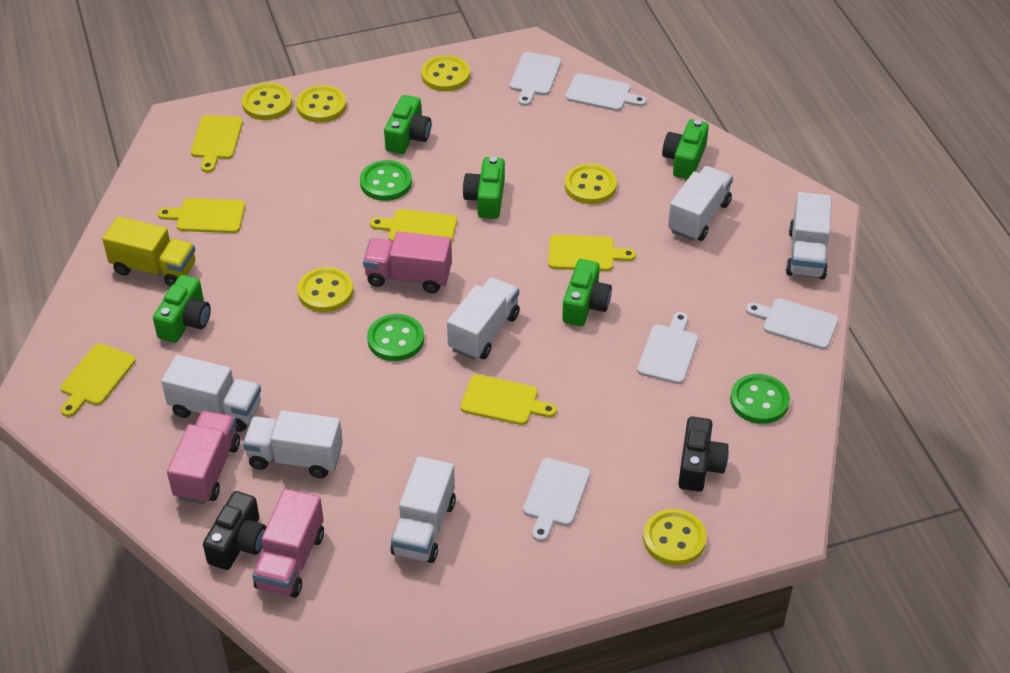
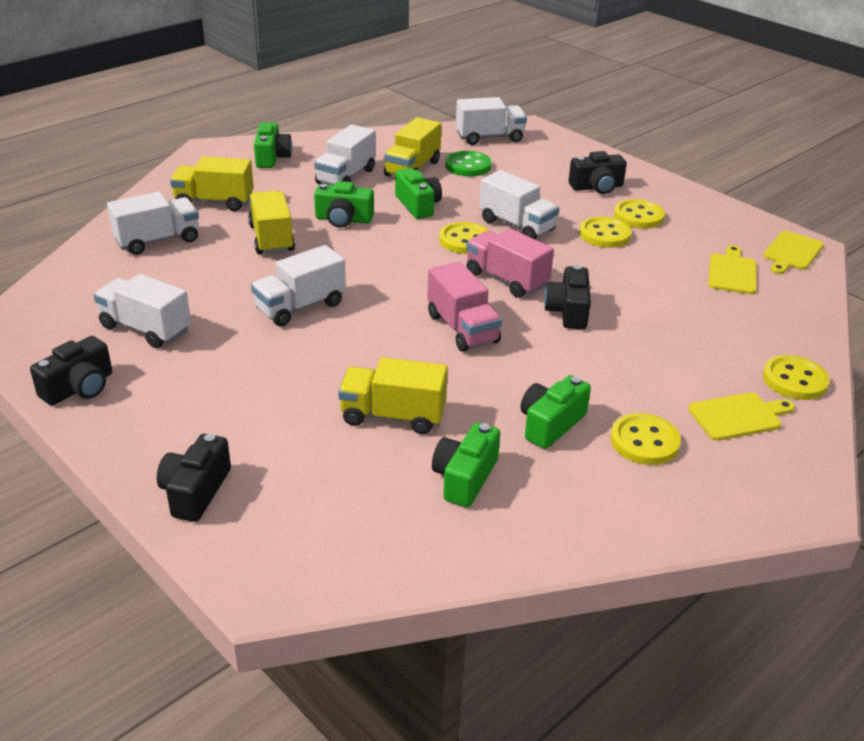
black camera: [203,491,267,570] [678,417,729,492] = 2 -> [30,336,112,405] [157,434,231,522] [544,265,591,329] [569,151,627,194] = 4
green button: [360,160,412,201] [367,314,424,361] [730,374,790,424] = 3 -> [445,151,491,177] = 1
pink truck: [167,411,240,504] [252,489,324,598] [363,231,452,293] = 3 -> [427,261,502,352] [466,229,554,298] = 2
white cutting board: [510,52,561,106] [523,458,590,542] [565,73,647,111] [637,312,698,384] [746,298,839,349] = 5 -> none = 0
yellow button: [242,83,292,120] [296,85,346,123] [297,267,353,312] [421,55,470,91] [565,163,617,204] [643,509,707,565] = 6 -> [439,222,489,254] [579,216,632,248] [611,413,681,465] [614,199,665,229] [763,355,830,400] = 5
yellow cutting board: [61,343,135,417] [158,198,245,233] [191,115,243,173] [370,209,457,244] [460,374,557,425] [548,235,636,271] = 6 -> [688,392,795,441] [708,245,757,294] [763,231,824,274] = 3
yellow truck: [102,216,195,287] = 1 -> [170,156,254,211] [248,191,295,254] [338,357,448,434] [384,117,441,177] = 4

